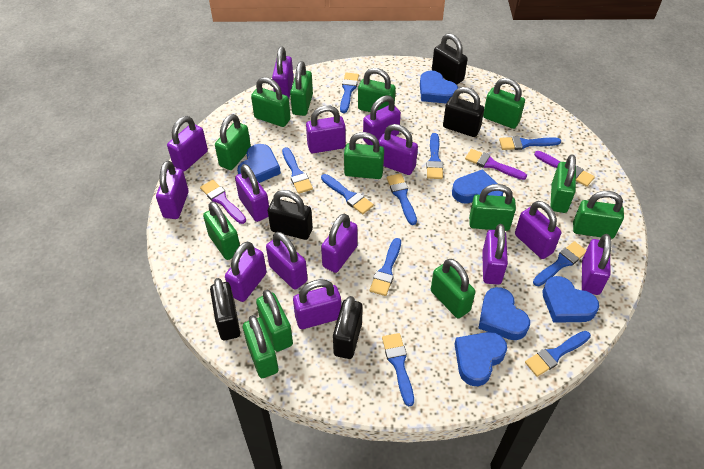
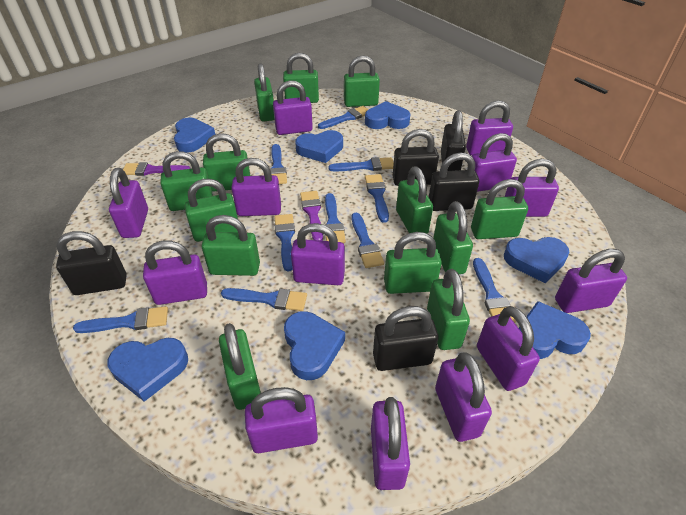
blue heart: [237,144,281,183] [420,70,458,103] [452,169,503,204] [455,332,507,386] [478,287,530,340] [542,276,599,323] = 6 -> [107,338,188,402] [174,118,215,153] [284,311,345,380] [295,130,343,163] [365,101,410,129] [504,237,570,283] [519,301,591,359] = 7
purple brush: [200,180,246,224] [465,149,527,180] [534,151,595,187] = 3 -> [123,162,191,176] [300,191,323,241] = 2
purple padlock: [156,161,189,219] [167,116,208,172] [225,242,267,302] [235,164,269,222] [266,232,308,290] [272,46,294,98] [293,279,341,329] [306,105,346,153] [321,213,358,273] [363,95,401,145] [379,124,418,175] [482,224,508,285] [515,201,561,259] [582,234,612,295] = 14 -> [109,168,148,238] [143,241,207,305] [231,158,281,216] [245,387,318,453] [273,80,313,135] [291,223,345,285] [371,397,410,490] [435,352,492,442] [466,100,513,156] [472,133,517,192] [477,306,540,391] [505,159,559,217] [555,249,627,313] = 13

